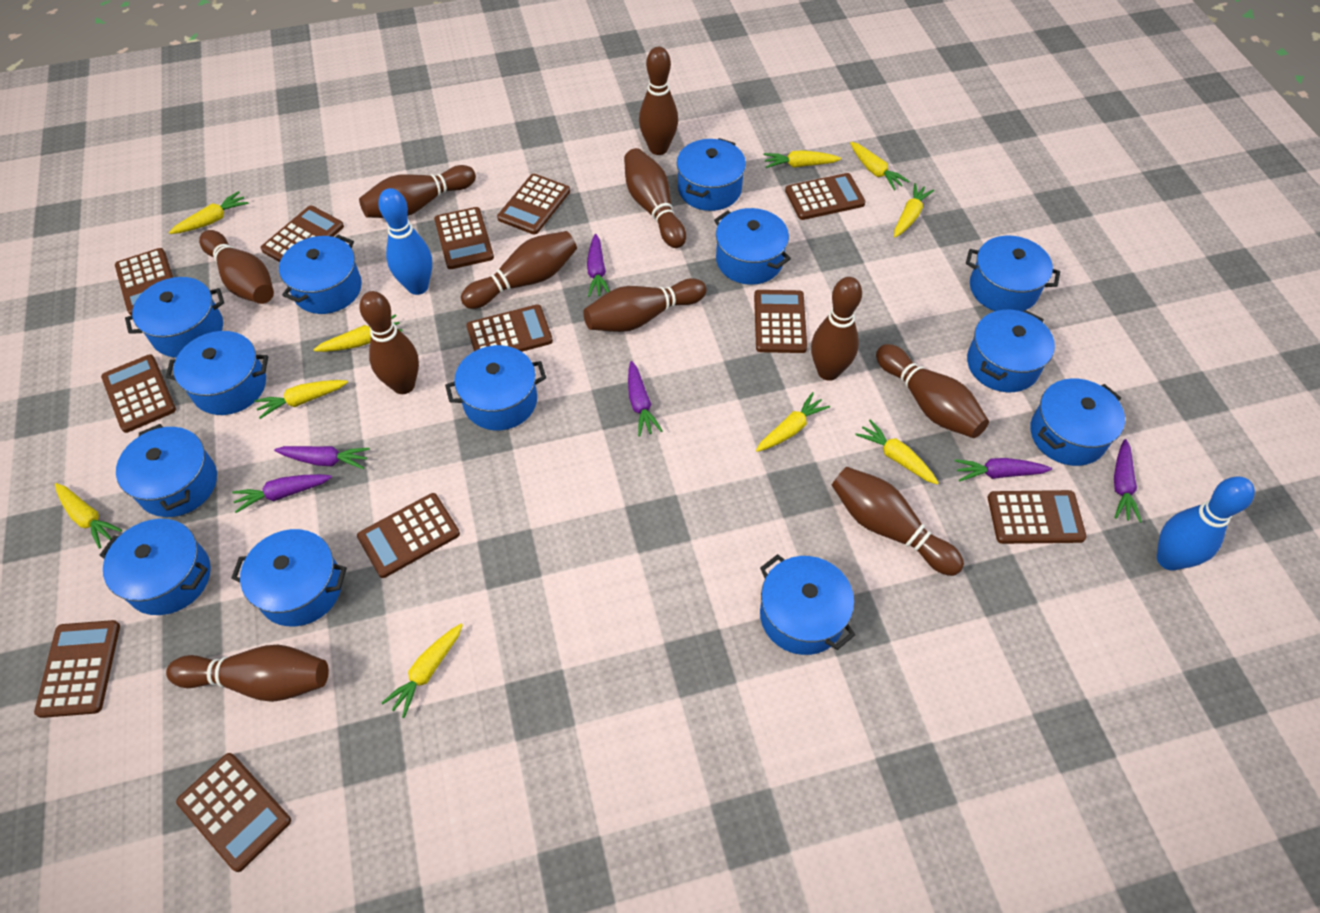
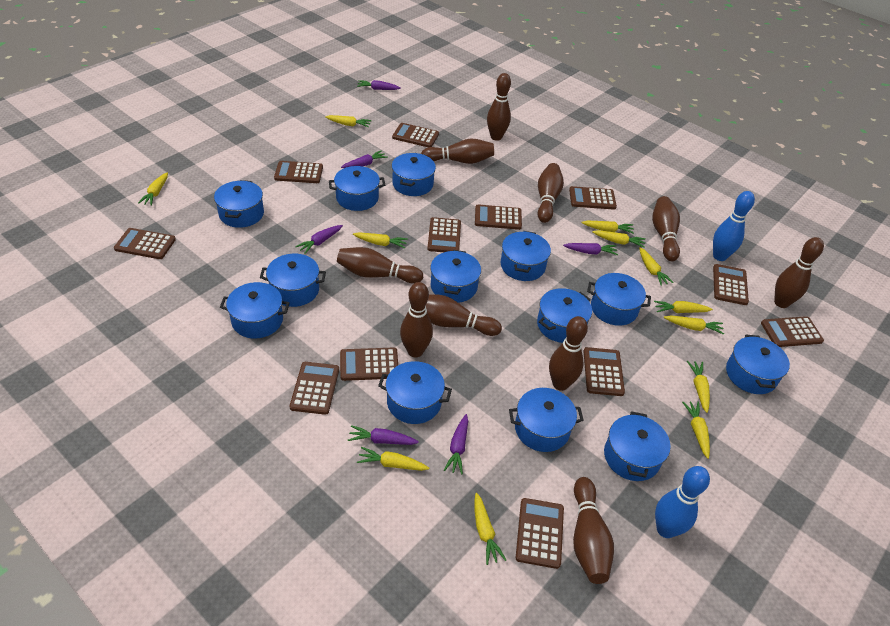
brown bowling pin: [166,645,329,702] [199,230,274,304] [359,165,476,218] [360,291,419,394] [461,231,577,309] [583,278,706,332] [624,148,686,248] [639,47,678,155] [811,277,862,381] [832,467,964,576] [876,344,989,438] = 11 -> [337,247,423,284] [400,282,433,357] [421,139,494,164] [426,294,502,336] [487,73,511,141] [538,163,564,223] [549,316,588,391] [573,477,614,584] [652,196,680,261] [774,237,824,308] = 10
yellow carrot: [55,483,122,549] [169,191,249,234] [254,380,348,419] [313,314,403,352] [382,624,463,718] [756,392,830,452] [764,150,841,168] [850,142,910,190] [855,420,939,485] [894,183,934,237] = 10 -> [138,172,168,206] [325,115,372,127] [353,232,408,248] [357,447,429,471] [474,493,506,565] [581,221,634,234] [592,230,646,248] [639,247,674,286] [654,301,713,313] [664,315,724,335] [682,401,710,459] [687,361,710,413] = 12

